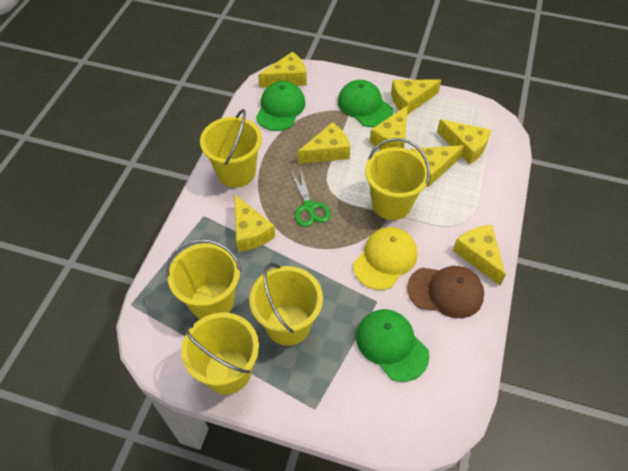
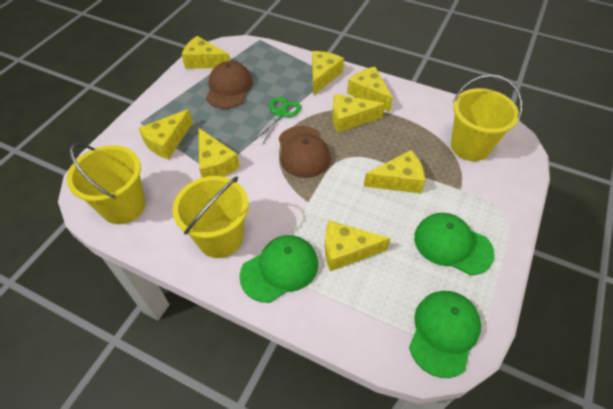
brown cap: [407,266,484,318] = 1 -> [206,61,253,109] [279,126,331,178] = 2
yellow bucket: [166,239,241,319] [181,313,259,394] [200,109,262,188] [249,263,323,346] [365,138,430,220] = 5 -> [67,143,145,224] [173,176,249,258] [451,74,522,161] = 3
yellow cap: [353,227,417,290] = 1 -> none = 0

